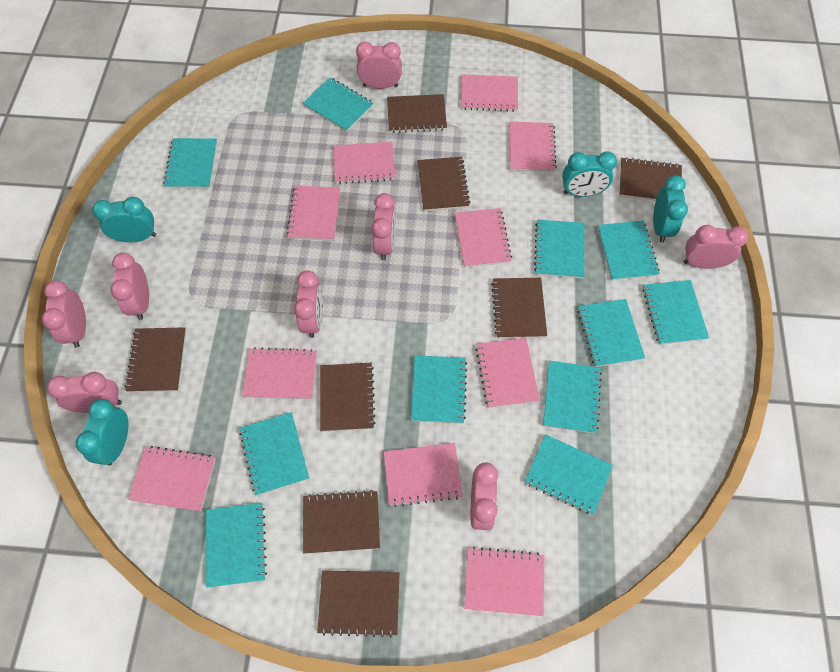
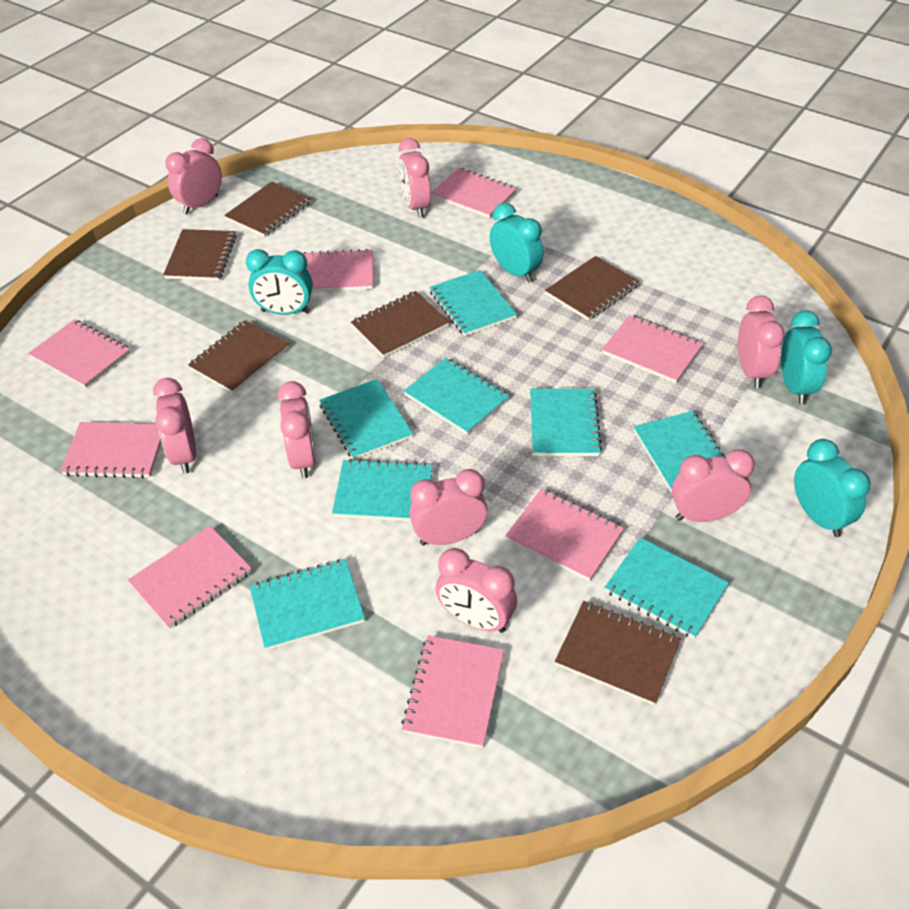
brown notebook: [125,327,186,392] [303,490,380,554] [317,570,399,637] [320,363,376,432] [387,94,447,133] [417,157,470,211] [491,278,547,338] [619,157,682,201] = 8 -> [163,229,236,281] [188,320,289,393] [224,181,311,237] [351,291,450,358] [545,256,639,321] [555,601,681,705] = 6
pink notebook: [128,446,216,511] [242,347,317,400] [286,186,340,241] [333,142,395,184] [384,443,463,507] [455,208,512,268] [461,74,518,112] [464,547,544,616] [475,338,540,408] [510,122,557,172] = 10 -> [28,319,131,388] [60,422,161,478] [128,526,252,629] [303,249,373,292] [401,636,504,748] [431,168,517,218] [505,489,624,581] [602,315,703,383] = 8
turquoise notebook: [163,138,217,188] [206,503,267,588] [239,412,309,495] [303,77,374,132] [411,355,467,424] [525,434,613,515] [534,219,584,279] [543,360,602,434] [577,299,645,367] [598,220,660,281] [642,280,709,345] = 11 -> [250,559,365,650] [319,379,413,460] [332,459,433,521] [404,358,509,435] [429,270,517,336] [530,389,602,456] [604,537,729,639] [634,411,725,493] = 8

